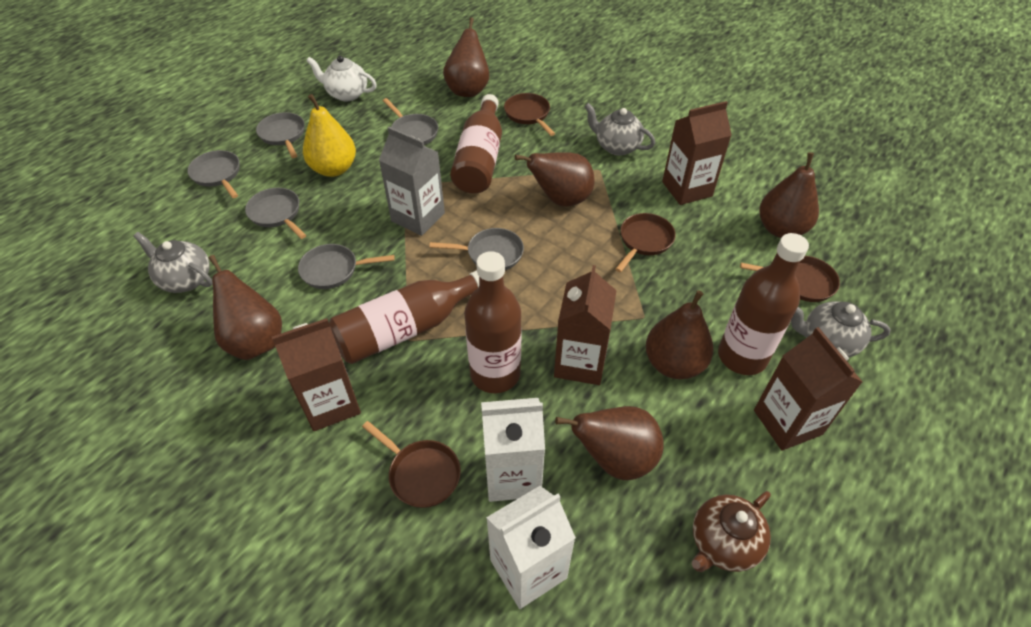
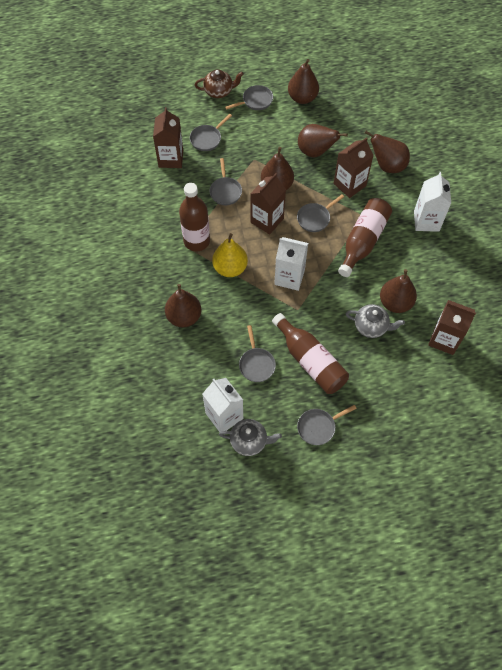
brown bottle: [329,270,479,364] [450,94,502,194] [464,251,522,393] [718,233,809,375] = 4 -> [179,183,210,251] [272,313,349,394] [338,198,392,277] = 3
brown pan: [362,421,461,508] [504,93,555,136] [615,213,676,272] [740,256,840,302] = 4 -> none = 0
grey carton: [379,127,445,236] = 1 -> none = 0
grey teapot: [133,232,213,293] [584,103,655,156] [791,301,890,357] = 3 -> [219,419,282,456] [346,304,405,338] = 2
white carton: [481,398,545,502] [486,486,576,609] = 2 -> [202,378,243,432] [274,237,308,291] [414,172,451,232] = 3
white teapot: [306,56,377,101] = 1 -> none = 0

